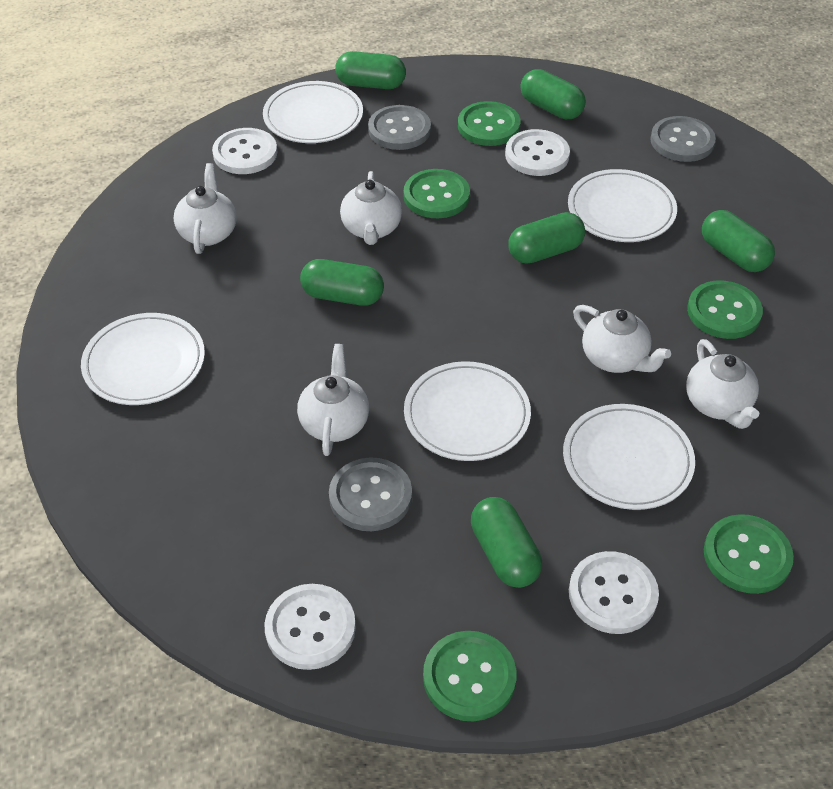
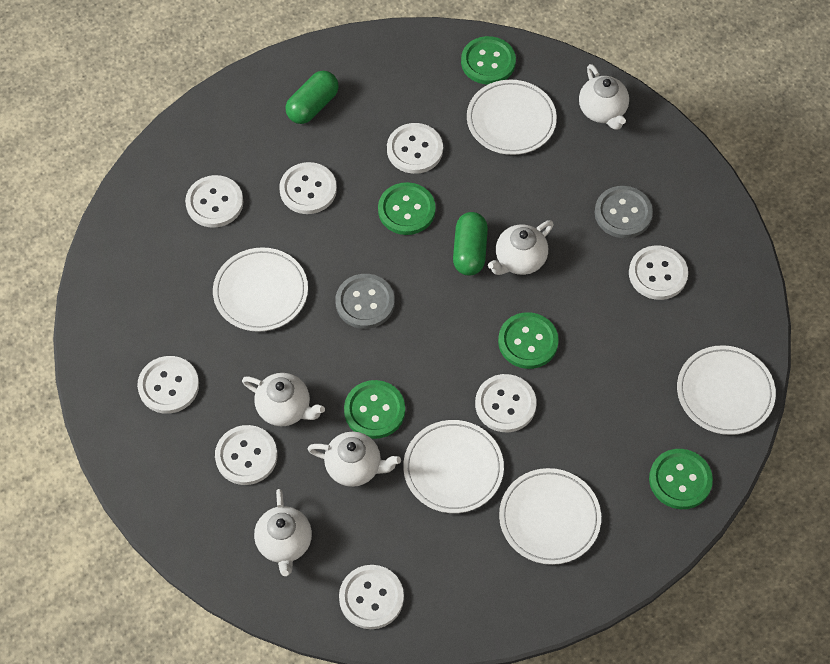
green capsule: [300,259,384,306] [335,51,406,89] [471,497,542,588] [508,212,585,264] [521,69,586,120] [702,210,775,272] = 6 -> [286,71,339,124] [453,212,488,276] = 2
grey button: [329,457,412,531] [368,105,431,150] [650,116,716,162] = 3 -> [335,274,395,329] [595,186,653,238] = 2
white button: [212,128,277,174] [264,584,356,670] [505,129,570,176] [569,551,659,634] = 4 -> [137,356,199,414] [185,175,243,228] [215,425,277,485] [279,162,337,214] [339,565,404,629] [387,123,443,174] [475,374,537,432] [629,245,688,300] = 8

